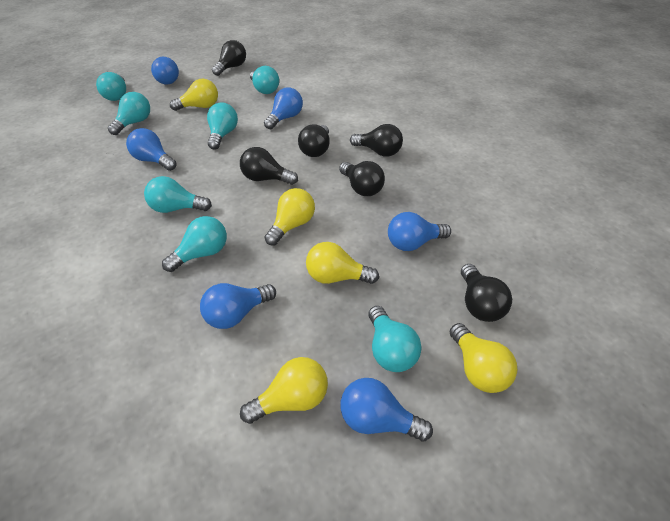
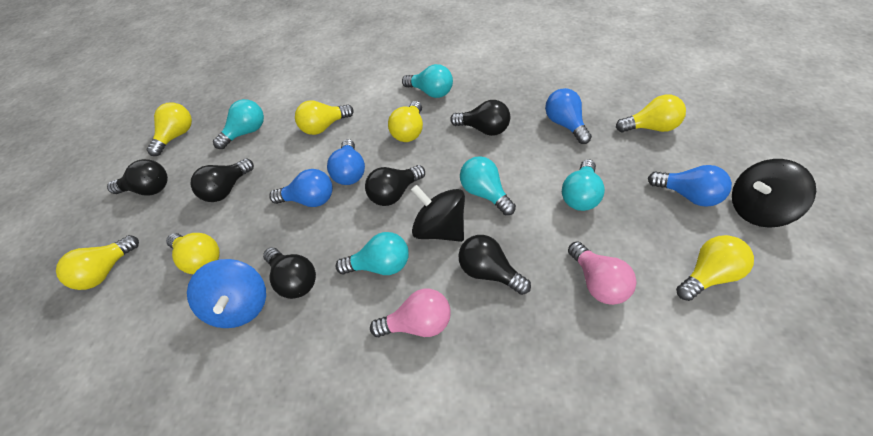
black spinning top: none = 0 -> [411,185,465,242] [732,159,816,228] = 2
blue light bulb: [126,128,177,171] [151,57,179,85] [200,283,276,329] [264,87,303,129] [341,378,433,441] [388,212,451,251] = 6 -> [269,169,333,207] [327,139,365,185] [545,88,592,144] [648,165,732,207] = 4
blue spinning top: none = 0 -> [187,259,266,328] = 1
pink light bulb: none = 0 -> [370,289,451,337] [568,241,636,305] = 2
turquoise light bulb: [96,72,126,101] [108,92,150,135] [144,176,212,213] [162,216,227,272] [207,102,238,150] [250,66,279,94] [368,306,422,372] = 7 -> [213,99,264,149] [336,232,409,275] [402,64,453,98] [460,156,516,215] [562,159,605,211] = 5
yellow light bulb: [170,79,218,111] [240,357,328,424] [264,188,315,245] [306,242,379,284] [450,323,517,393] = 5 -> [56,235,139,290] [147,102,192,156] [166,233,220,274] [295,100,354,135] [388,101,423,142] [616,94,686,132] [676,235,754,301] = 7

